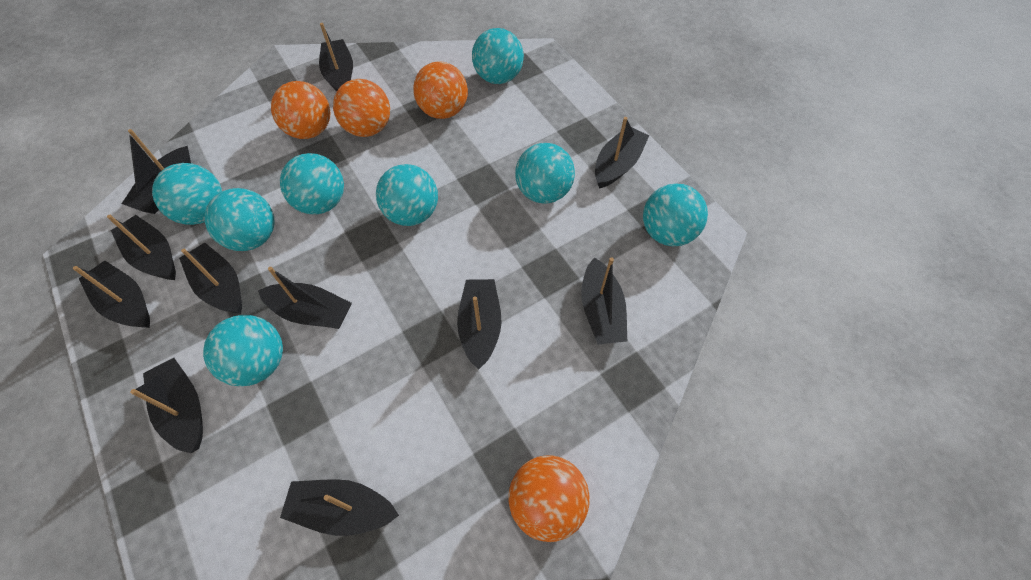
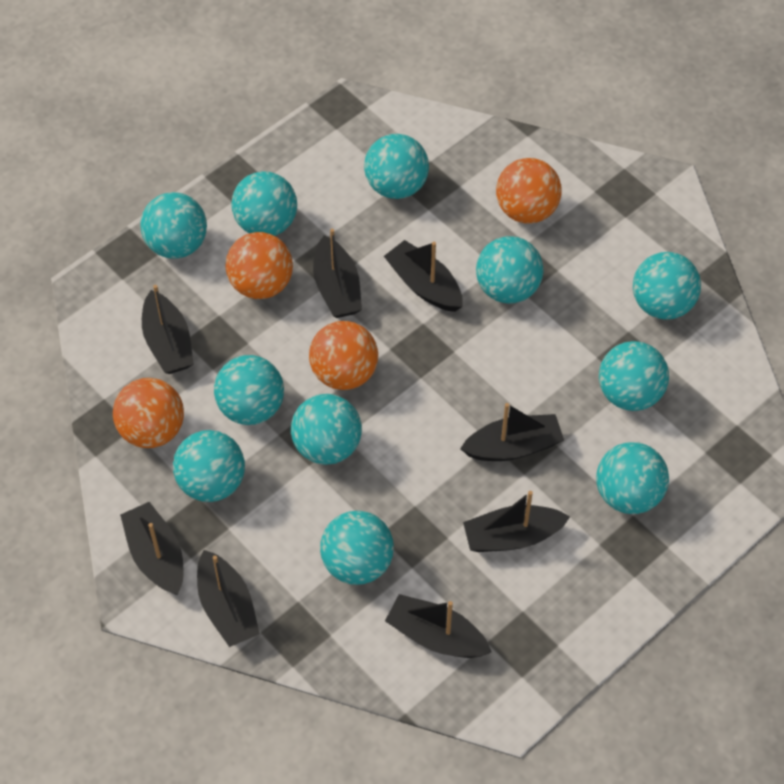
black boat: [73,260,150,328] [107,215,176,280] [121,129,191,214] [130,358,203,453] [179,243,242,314] [258,267,352,329] [280,479,399,536] [319,23,353,91] [457,279,502,370] [581,257,627,344] [595,117,649,189] = 11 -> [120,502,183,595] [142,285,194,374] [197,550,260,647] [313,229,362,318] [384,240,463,312] [385,594,491,658] [460,403,564,461] [463,491,570,552] = 8
turquoise ball: [152,163,222,225] [203,315,283,386] [205,188,275,251] [280,153,344,215] [376,164,438,226] [472,28,524,84] [515,143,575,204] [643,183,708,246] = 8 -> [140,192,207,259] [173,430,245,502] [214,355,284,425] [231,171,297,236] [291,394,362,465] [320,511,394,585] [364,134,429,199] [476,236,543,303] [596,442,669,514] [599,341,669,411] [633,252,701,320] = 11

